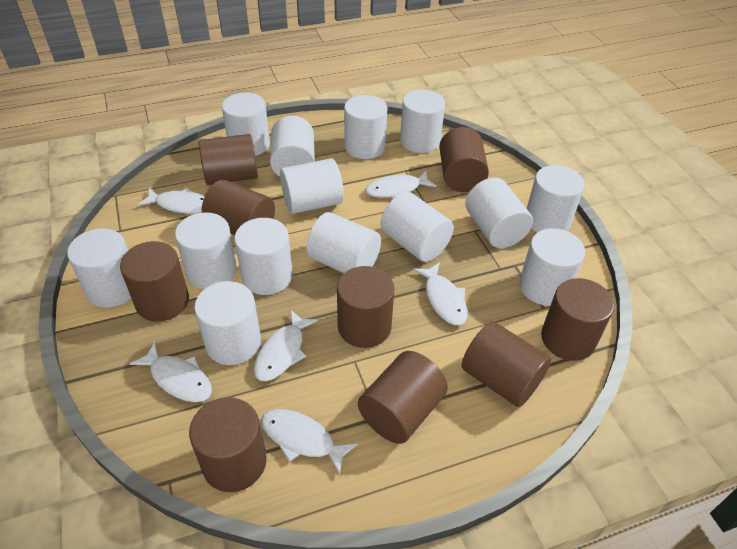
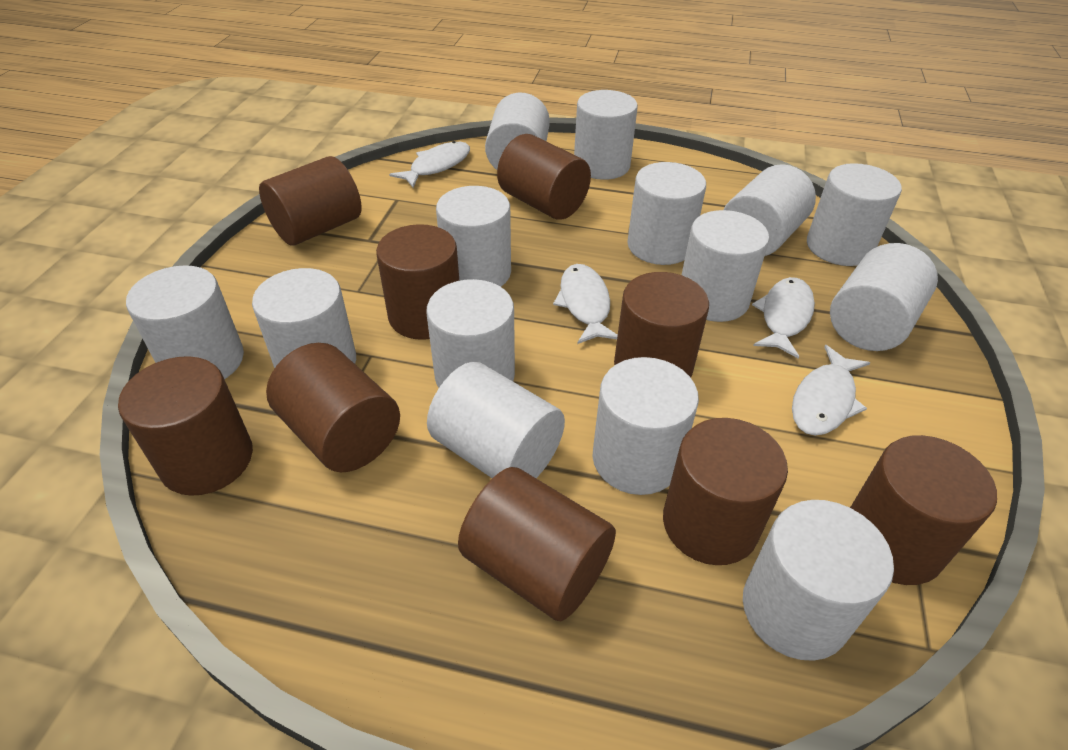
white fish: [130,342,212,402] [138,188,205,214] [254,309,318,382] [261,409,358,475] [365,171,436,198] [413,262,468,325] = 6 -> [389,141,470,188] [553,264,618,344] [752,277,815,359] [792,345,870,436] = 4

